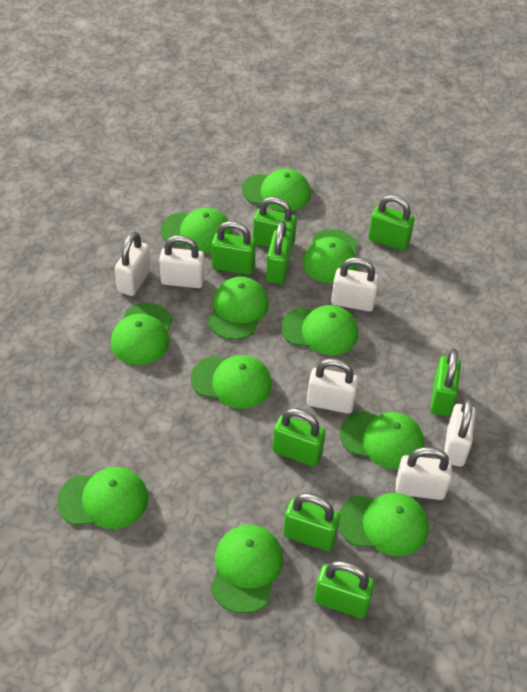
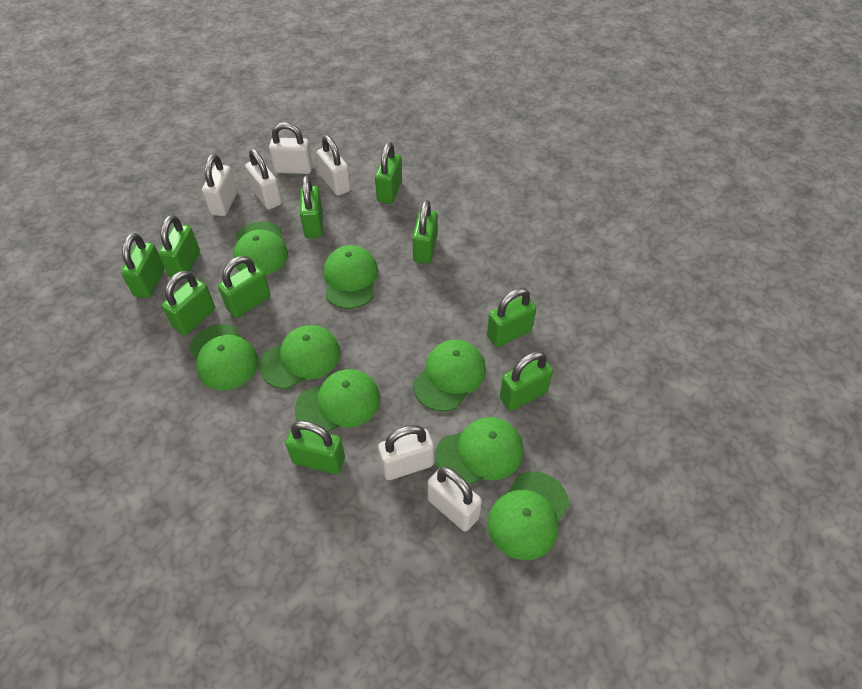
green cap: [57,467,148,529] [111,303,173,365] [160,208,233,253] [191,355,272,409] [208,276,269,340] [211,524,283,614] [242,169,311,211] [281,305,358,355] [303,229,357,283] [339,493,429,556] [340,411,424,469] = 11 -> [189,324,258,390] [233,221,288,276] [259,325,340,389] [295,369,380,431] [323,245,378,309] [413,340,486,412] [435,417,523,485] [487,471,569,560] = 8
green padlock: [212,221,256,275] [253,197,297,250] [266,221,292,284] [272,408,326,467] [283,493,340,551] [314,561,375,618] [368,195,414,251] [430,349,461,416] = 8 -> [121,233,165,298] [158,215,200,280] [162,271,215,335] [218,256,270,318] [285,421,345,474] [300,176,323,239] [375,142,402,204] [412,200,437,264] [487,288,536,347] [500,351,553,411] = 10

